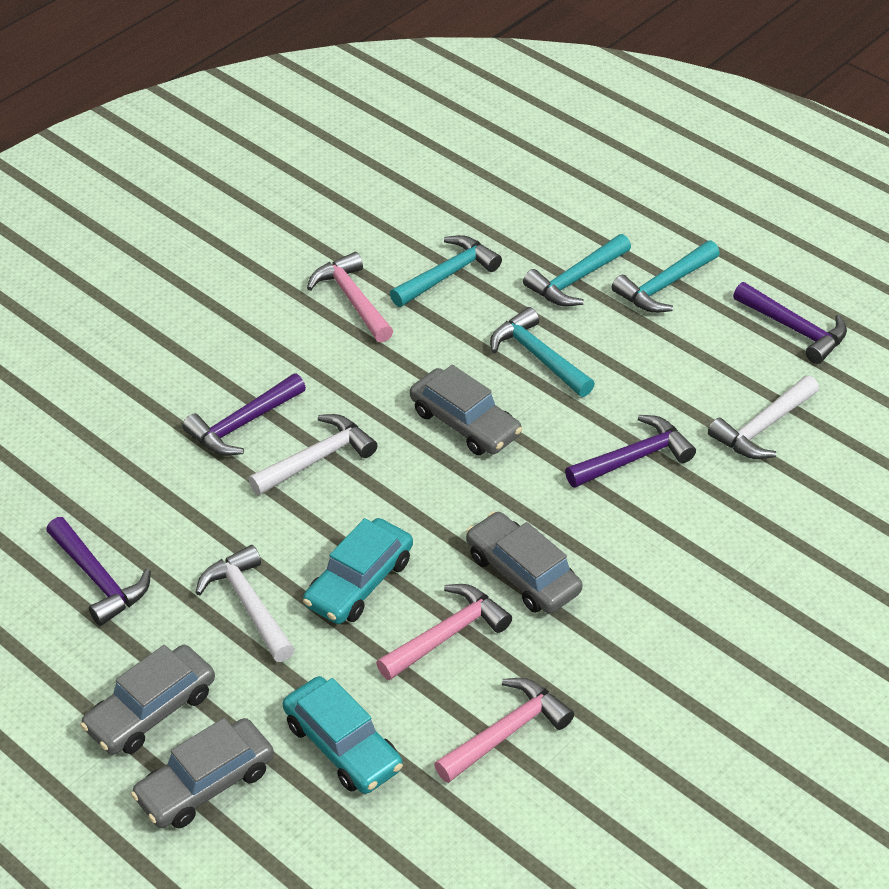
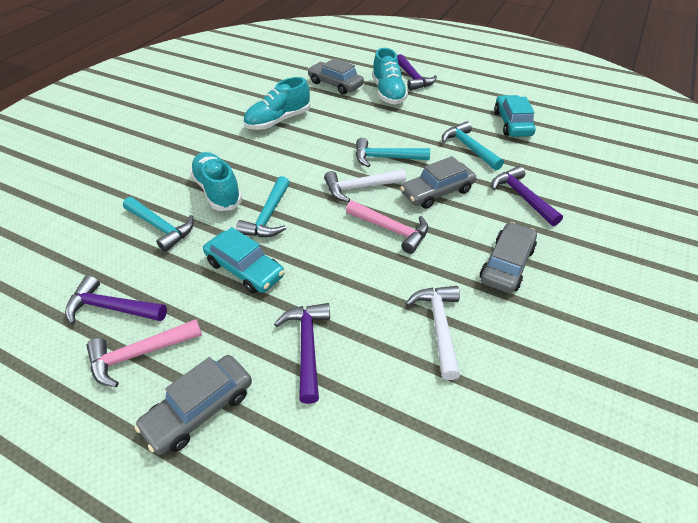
pink hammer: [307,252,393,342] [376,584,512,680] [434,678,574,783] = 3 -> [87,319,202,387] [346,201,428,254] = 2
turquoise shoe: none = 0 -> [190,152,243,211] [243,77,311,130] [372,48,408,104] = 3
white hammer: [195,545,295,662] [248,414,378,495] [708,375,819,459] = 3 -> [324,169,406,202] [405,286,460,380] = 2

